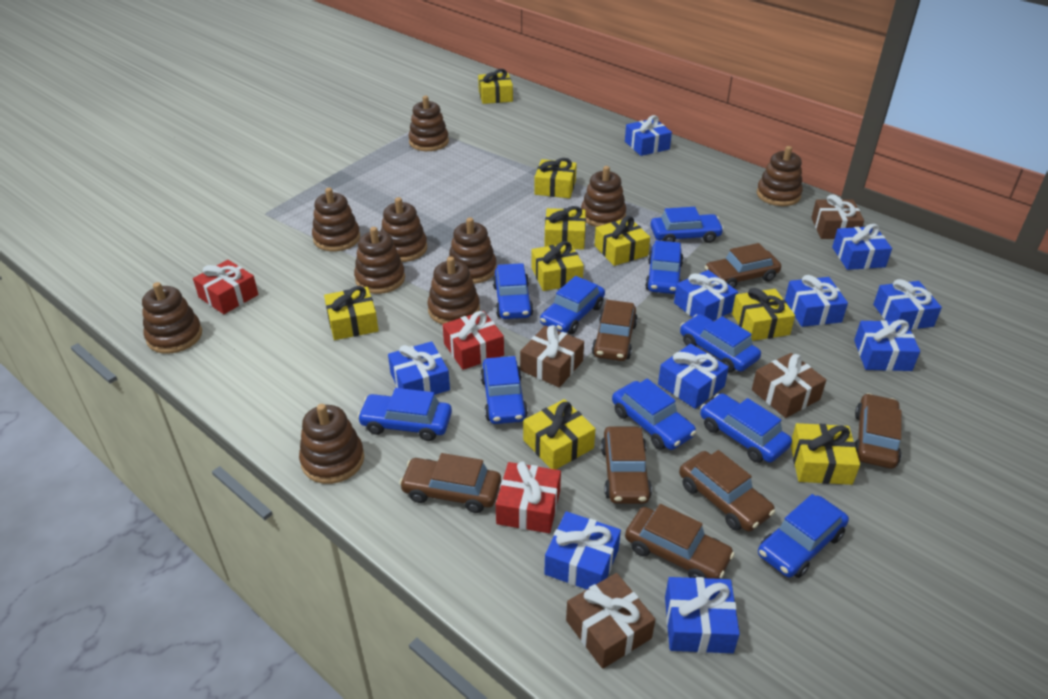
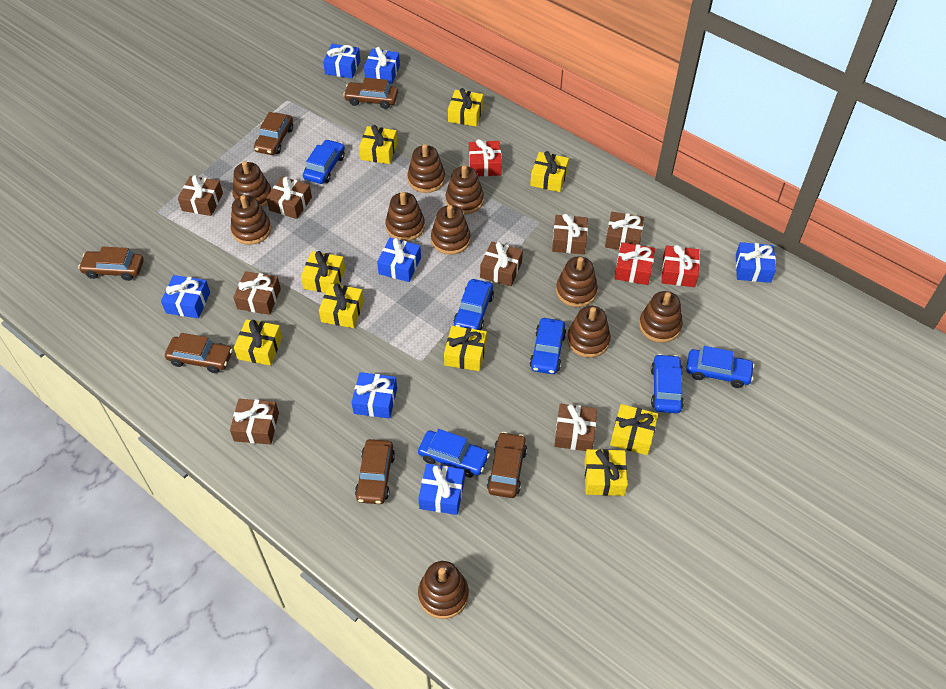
blue car: [357,388,452,441] [480,356,528,424] [493,263,533,319] [540,276,605,334] [612,379,696,450] [645,240,684,294] [651,207,724,243] [680,314,761,372] [700,393,792,463] [758,494,849,578] = 10 -> [303,139,345,184] [418,429,490,477] [454,279,494,330] [530,318,566,374] [651,354,684,413] [686,346,755,388] = 6
blue gift: [388,341,450,395] [544,511,621,590] [625,115,672,156] [658,344,729,409] [665,577,740,653] [674,270,738,321] [785,275,848,327] [832,224,892,270] [854,320,920,371] [873,279,942,330] = 10 -> [161,275,210,318] [323,44,361,78] [351,372,397,419] [364,47,400,84] [377,238,421,282] [418,464,465,515] [736,242,776,283] = 7
brown car: [399,453,501,513] [592,300,638,361] [601,426,652,504] [625,504,734,579] [679,450,775,532] [705,243,781,288] [855,393,902,469] = 7 -> [78,246,144,281] [165,333,233,373] [254,112,293,155] [343,78,398,109] [355,439,395,504] [487,432,527,498] = 6
brown gift: [520,325,584,387] [566,573,655,669] [752,353,826,418] [811,194,864,239] = 4 -> [178,175,223,216] [230,399,279,444] [233,271,281,315] [266,176,312,219] [480,241,523,286] [552,214,588,254] [554,404,597,451] [605,212,644,250] = 8

